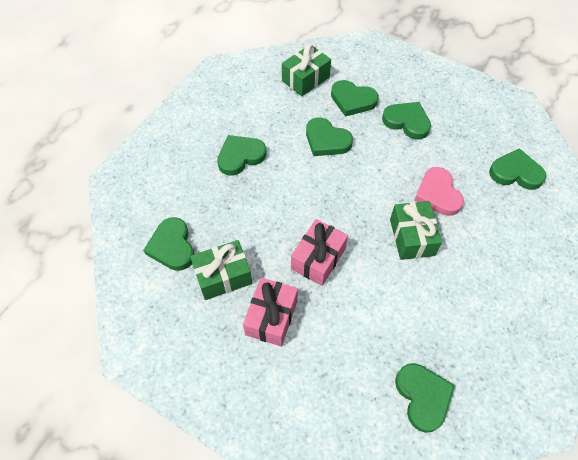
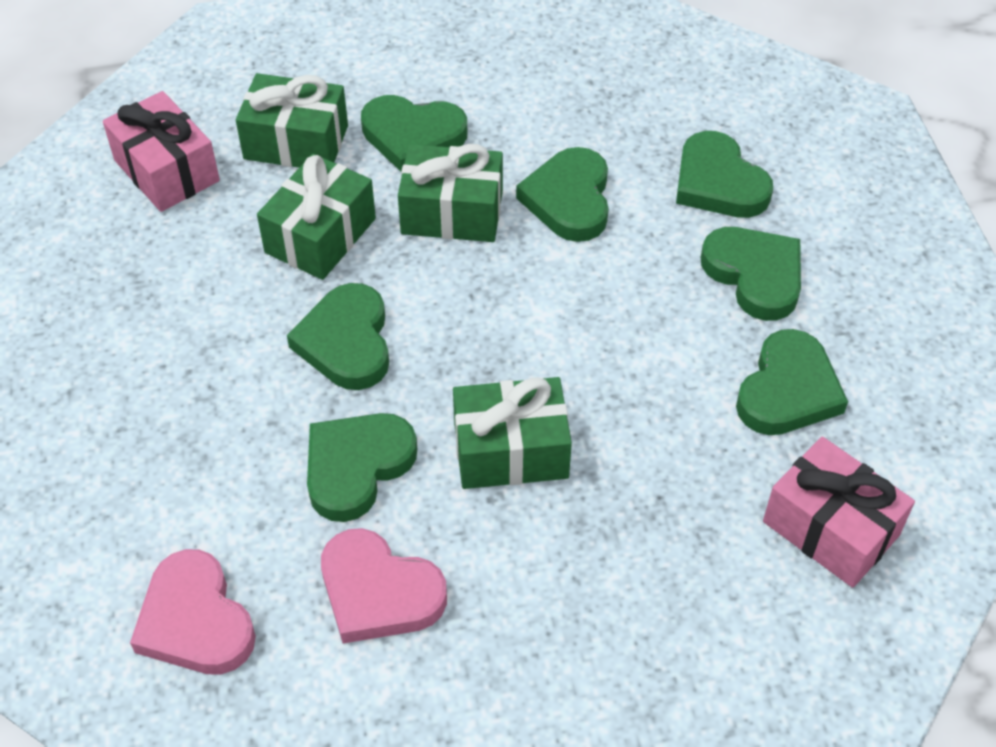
green gift: [190,240,252,300] [282,44,331,96] [390,201,442,260] = 3 -> [236,73,348,168] [257,154,376,280] [398,144,503,242] [453,377,572,489] = 4
pink heart: [414,167,464,216] = 1 -> [130,549,256,675] [321,528,447,644] = 2

